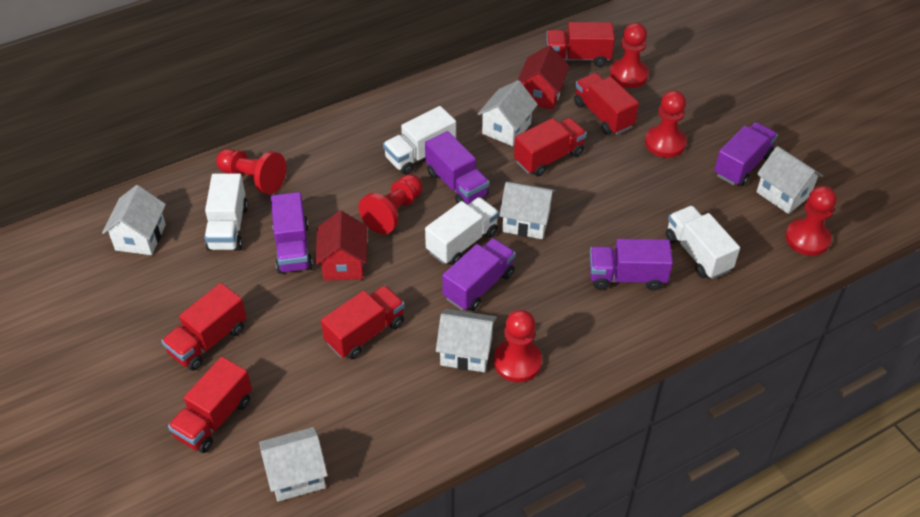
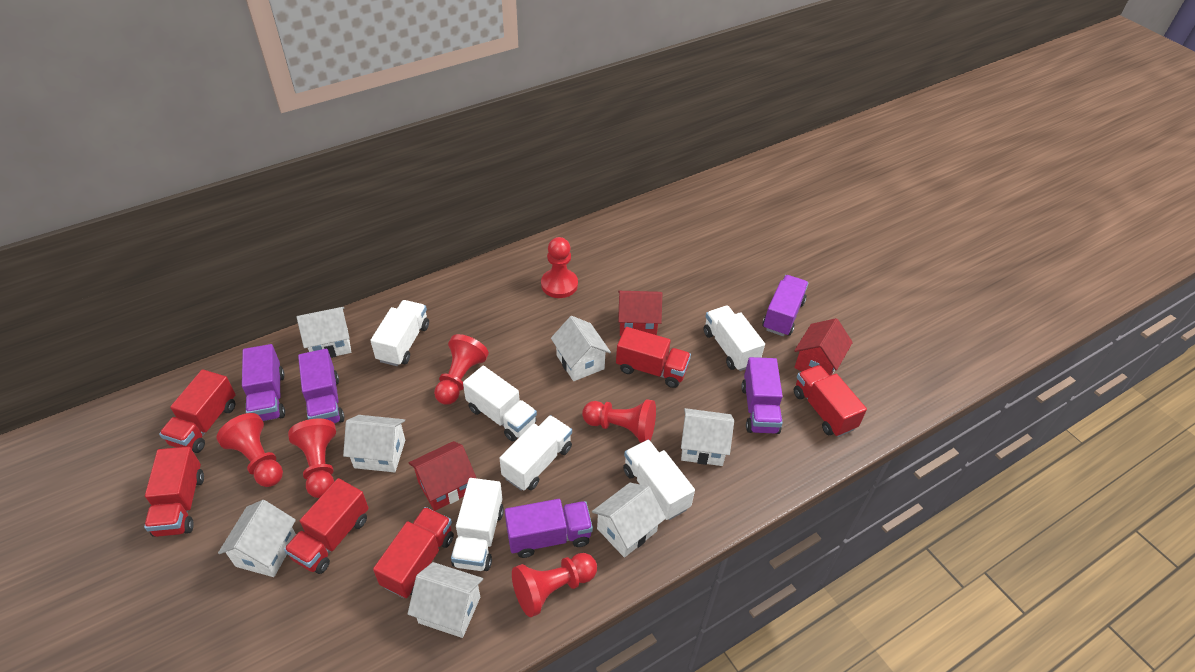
red house: [315,211,367,281] [518,45,569,110] = 2 -> [409,441,476,511] [618,291,662,336] [794,318,853,376] = 3
white house: [102,185,166,255] [259,427,328,502] [436,309,497,372] [477,80,538,146] [499,181,556,239] [756,146,823,214] = 6 -> [218,500,296,577] [297,307,351,358] [343,415,405,472] [408,562,483,638] [551,316,611,381] [592,483,666,558] [681,408,734,466] = 7
white truck: [204,173,248,251] [383,106,456,175] [425,197,499,265] [666,206,740,279] = 4 -> [370,300,429,366] [451,478,504,571] [463,366,537,441] [499,415,572,491] [623,439,695,520] [704,306,765,371] = 6

